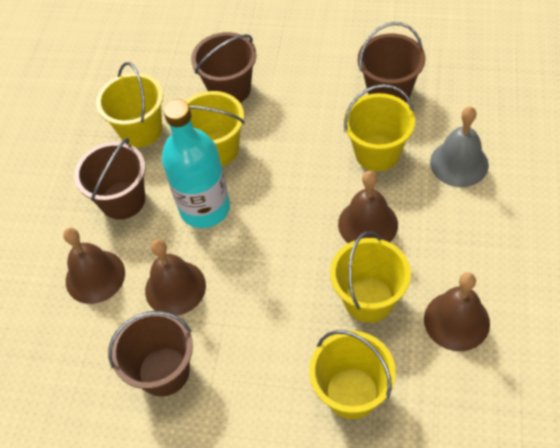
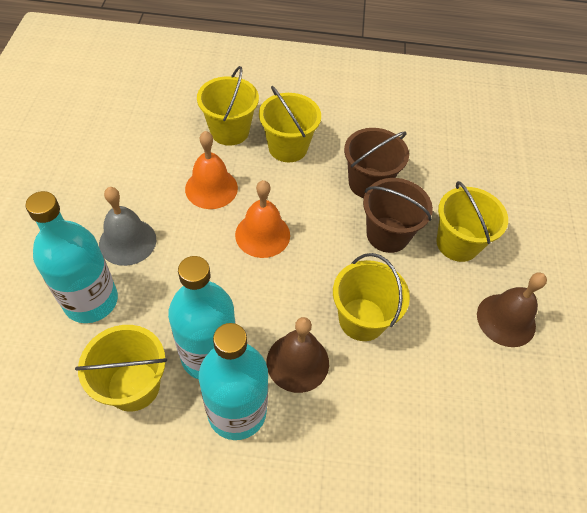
brown bell: [63,228,125,304] [145,239,206,315] [338,171,398,243] [424,272,490,351] = 4 -> [266,317,329,393] [477,273,547,347] = 2
brown bucket: [74,138,145,220] [108,311,193,397] [191,32,256,103] [358,22,425,102] = 4 -> [344,128,409,198] [363,178,433,253] = 2
orange bell: none = 0 -> [185,131,238,209] [235,180,290,258] = 2
turquoise bottle: [162,99,230,228] = 1 -> [25,191,118,323] [168,256,236,380] [199,323,268,440] = 3

